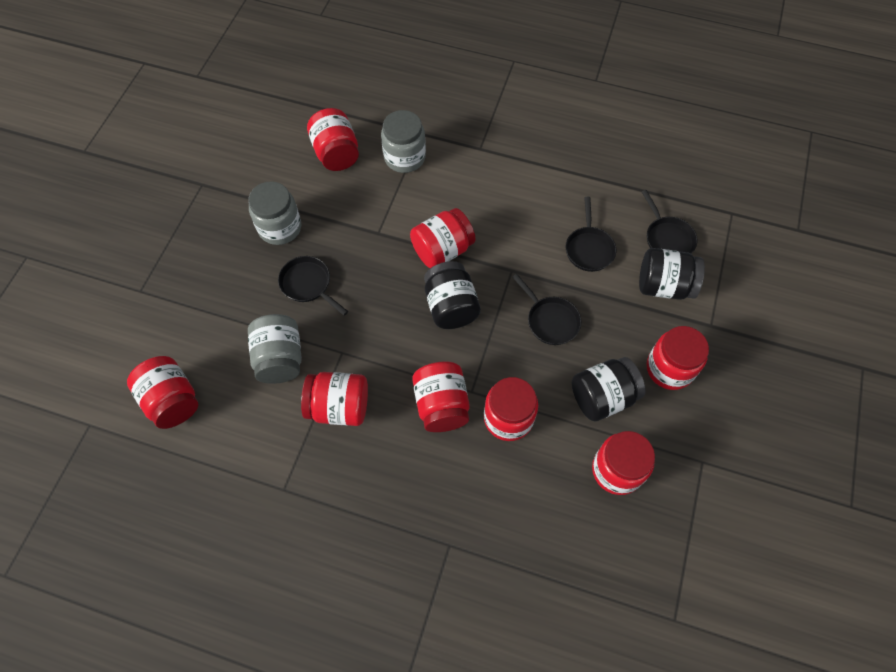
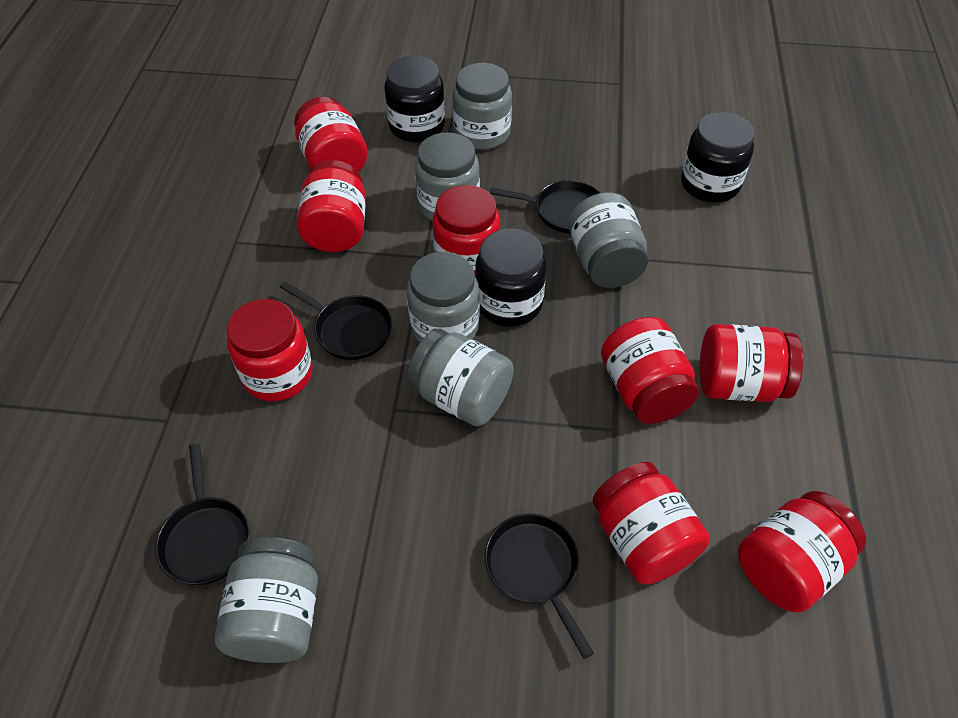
grey jar: [248,181,301,245] [248,314,302,384] [381,110,426,173] = 3 -> [215,537,318,663] [407,252,480,342] [407,329,514,426] [415,132,480,221] [452,63,512,150] [569,192,648,288] = 6

